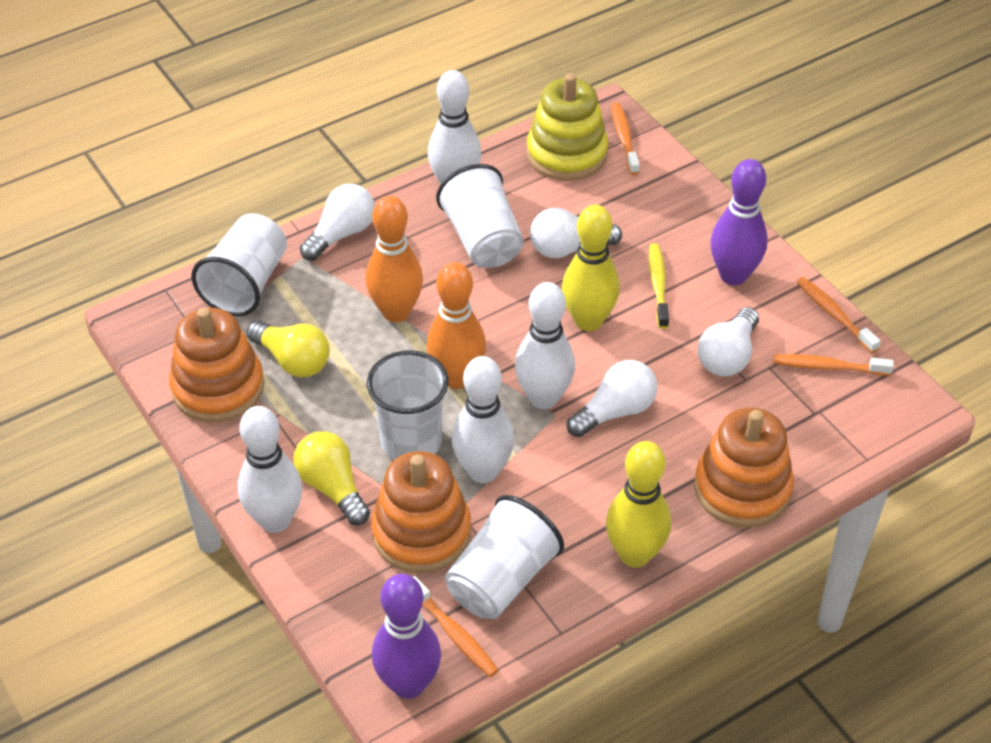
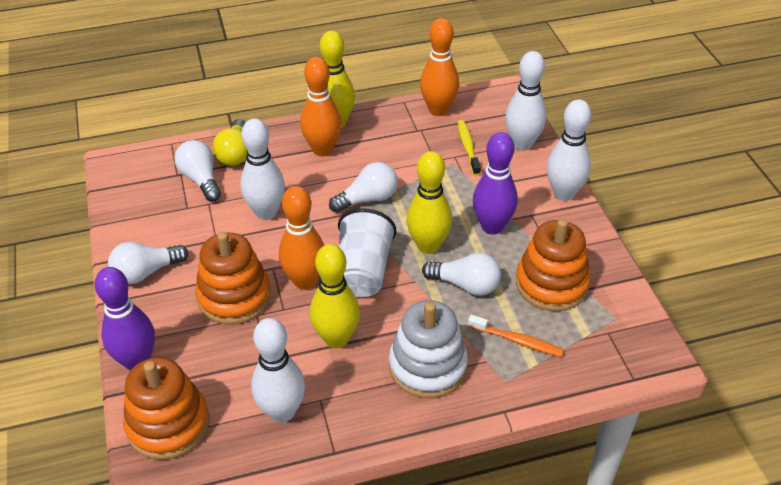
orange bowling pin: [365,196,423,322] [426,262,486,389] = 2 -> [279,186,324,290] [300,57,342,156] [420,18,459,116] = 3
orange toothbrush: [413,576,498,677] [611,102,640,175] [773,354,894,376] [797,277,881,353] = 4 -> [468,315,564,357] = 1
white cup: [191,213,287,316] [367,350,449,460] [436,164,523,268] [445,495,564,619] = 4 -> [338,208,396,297] = 1
white stacking toy: none = 0 -> [389,300,468,398] = 1
yellow bowling pin: [562,205,620,331] [606,441,671,568] = 2 -> [310,244,360,348] [320,31,355,128] [407,151,452,254] = 3
yellow light bulb: [246,321,330,377] [293,431,370,526] = 2 -> [213,119,247,166] = 1
yellow stacking toy: [526,73,608,181] = 1 -> none = 0

